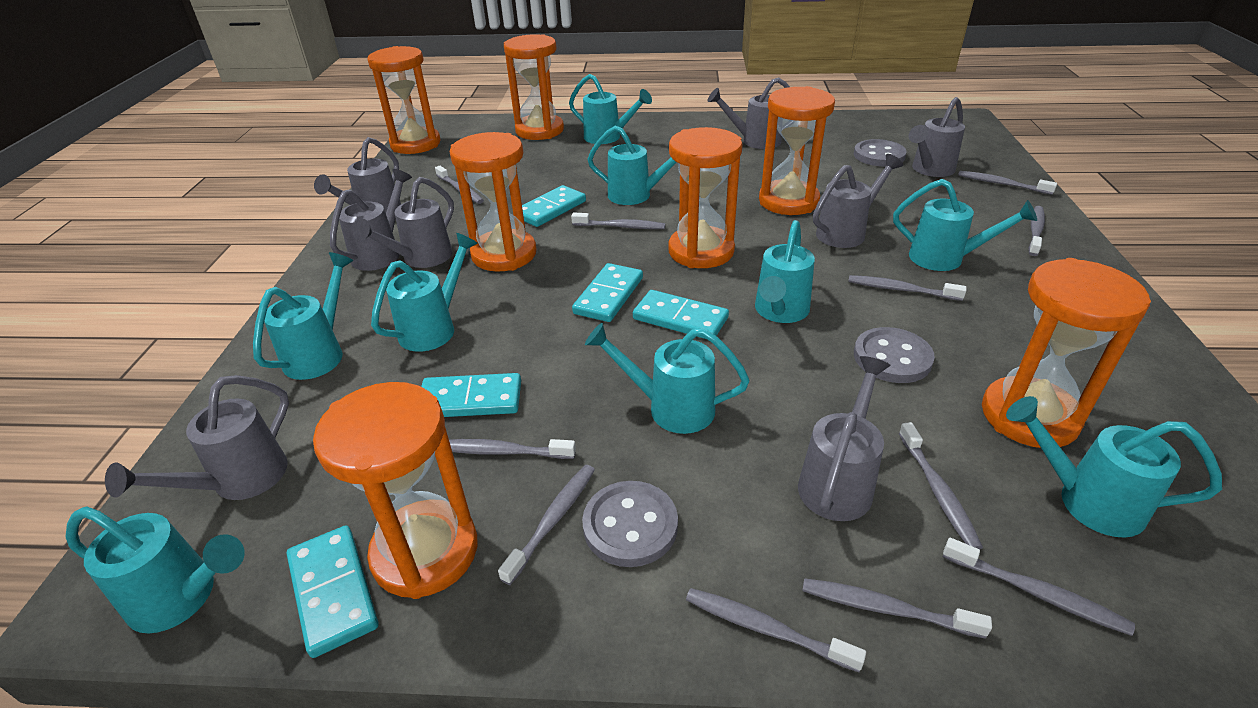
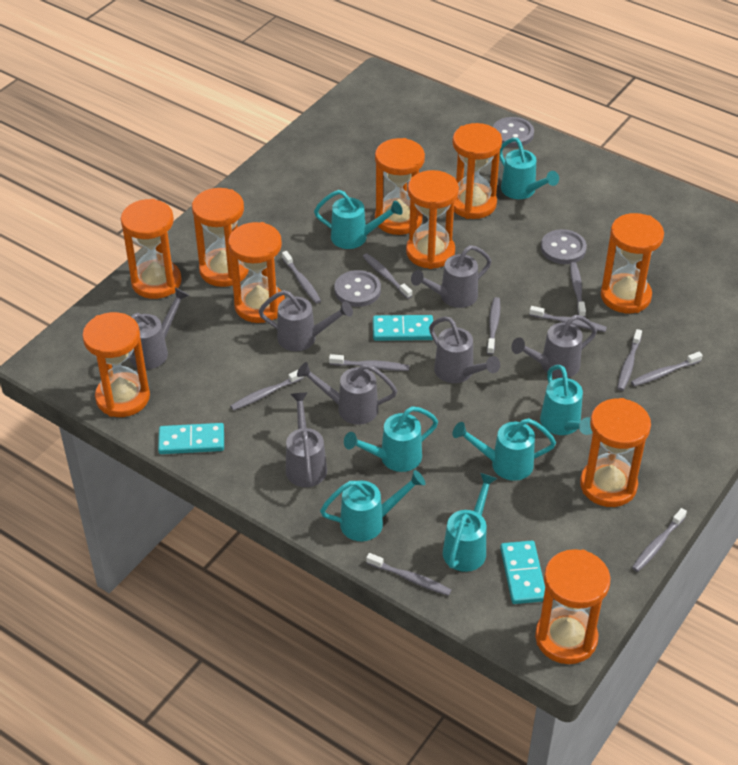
grey watering can: [105,375,289,500] [314,137,401,213] [330,169,412,271] [353,177,454,268] [707,77,790,149] [798,356,891,521] [813,154,903,248] [909,97,965,177] = 8 -> [128,287,189,369] [258,290,353,351] [286,392,327,487] [297,362,397,425] [411,245,492,308] [429,317,500,383] [511,315,597,378] = 7
orange hourglass: [313,382,477,599] [367,46,441,154] [450,132,536,272] [504,34,564,140] [669,127,742,268] [759,86,835,215] [982,258,1151,448] = 7 -> [82,312,150,417] [121,199,181,299] [192,188,249,287] [228,222,285,323] [375,138,425,235] [406,170,459,269] [452,123,502,219] [535,549,611,664] [580,398,651,507] [601,213,664,313] = 10
turquoise domino: [287,526,378,658] [421,373,521,417] [522,185,586,227] [572,263,643,322] [633,290,729,339] = 5 -> [158,423,224,454] [373,315,433,341] [500,541,545,604] = 3
turquoise watering can: [66,506,245,633] [253,252,353,380] [371,233,478,352] [569,74,652,144] [585,323,749,434] [587,126,676,205] [755,220,815,323] [893,179,1037,271] [1006,396,1222,537] = 9 -> [314,190,403,249] [320,470,426,541] [344,406,438,472] [443,473,498,572] [452,418,556,481] [499,138,559,199] [540,365,593,435] = 7

